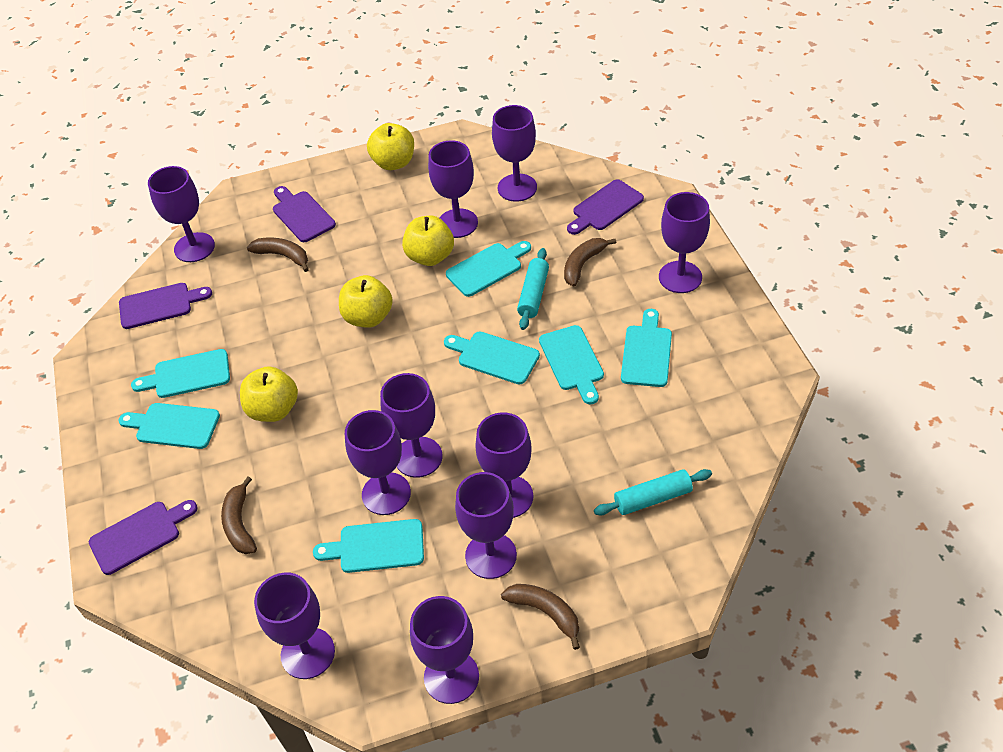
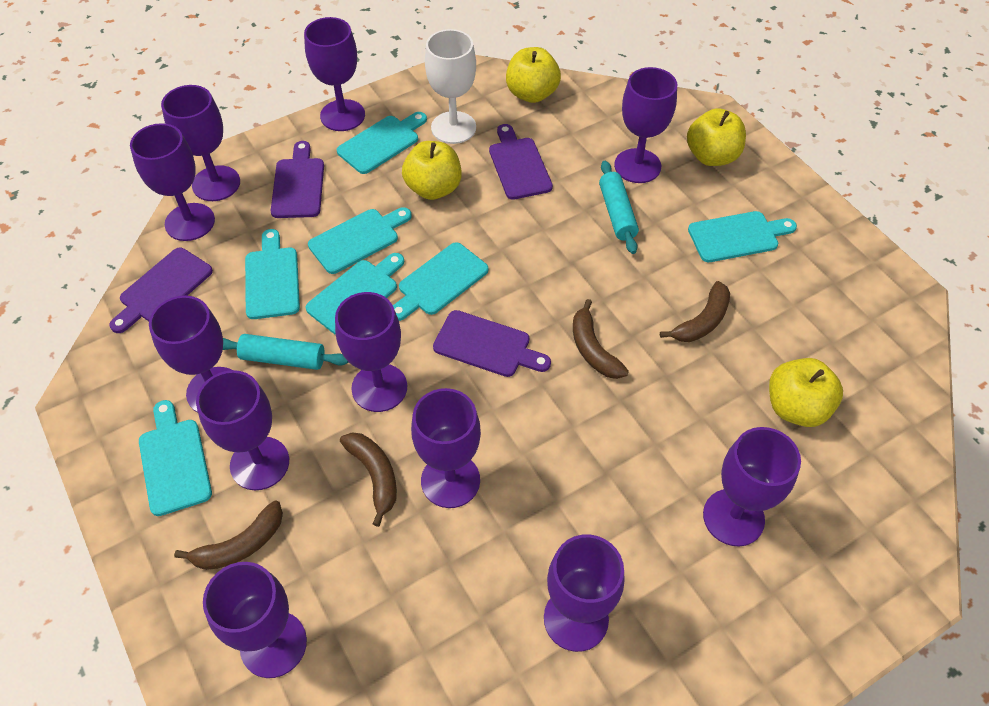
purple goblet: [148,166,215,262] [254,572,335,679] [345,410,411,515] [380,373,442,478] [410,596,479,704] [428,140,478,238] [455,472,517,579] [475,412,533,518] [492,105,537,202] [659,192,710,293] = 10 -> [130,123,215,241] [149,295,232,413] [161,85,240,201] [196,370,289,490] [203,562,307,678] [304,17,365,131] [335,292,407,412] [411,388,481,508] [544,534,625,652] [614,67,677,183] [703,427,801,546] = 11
white goblet: none = 0 -> [425,29,476,144] = 1

